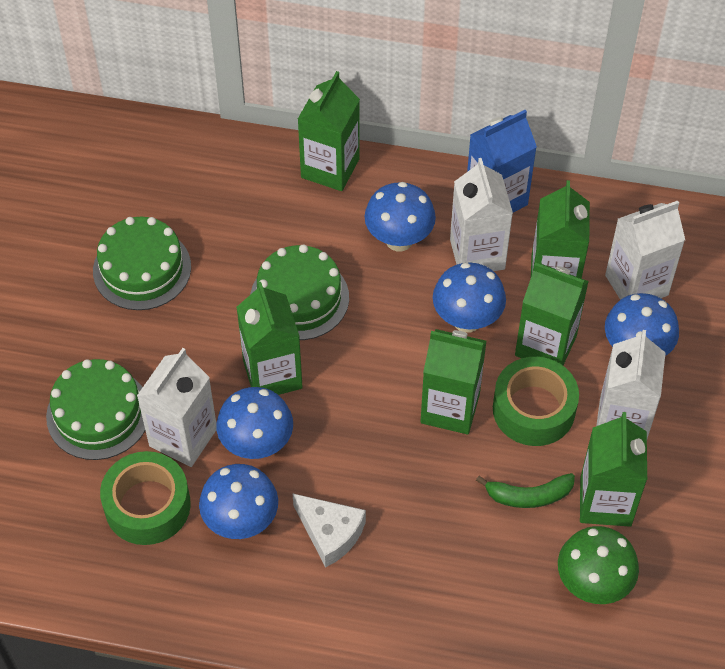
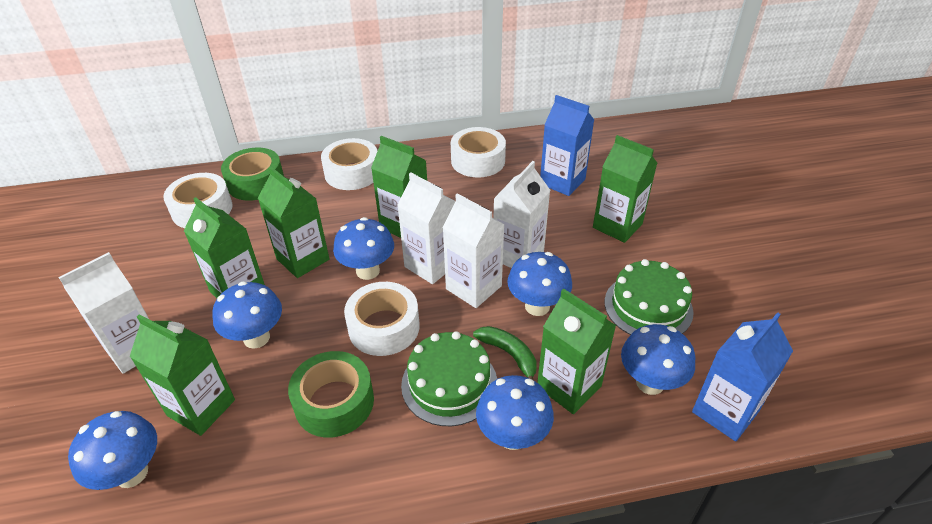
blue carton: [467,110,537,213] = 1 -> [540,95,594,196] [692,312,793,441] = 2
blue mushroom: [199,464,278,539] [216,387,293,459] [364,182,436,251] [433,263,506,333] [605,293,679,356] = 5 -> [68,411,157,490] [212,281,282,349] [333,217,394,280] [476,375,554,450] [507,252,572,316] [621,324,695,395] = 6
green cake: [46,359,145,460] [93,217,191,310] [250,244,349,340] = 3 -> [401,331,497,426] [604,259,693,335] = 2
green mushroom: [558,526,639,604] = 1 -> none = 0
white cheese: [292,493,366,568] = 1 -> none = 0
white tape: none = 0 -> [163,173,233,228] [321,138,377,190] [344,282,420,356] [451,127,506,177] = 4

